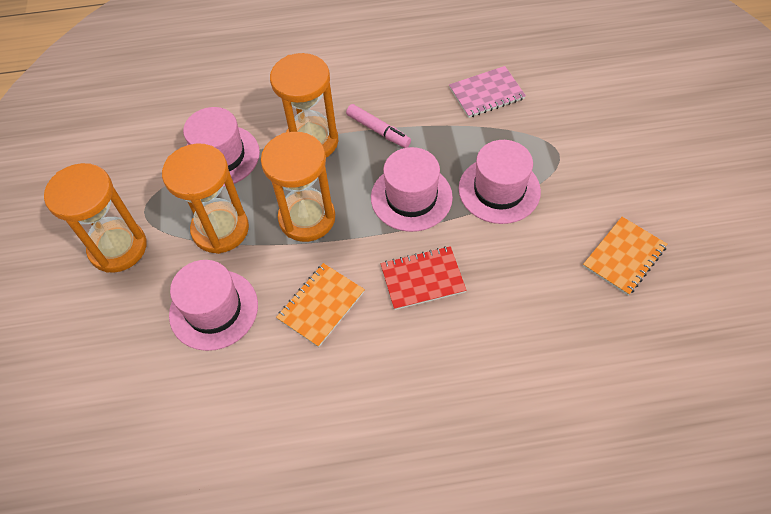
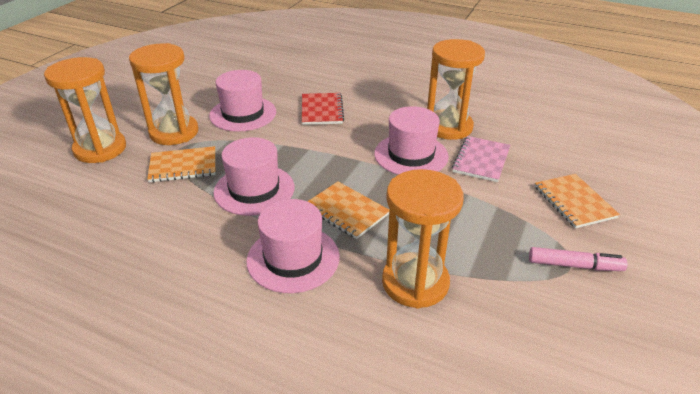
orange notebook: [276,263,365,347] [583,217,667,295] = 2 -> [147,146,216,182] [307,182,389,239] [535,174,620,228] = 3

